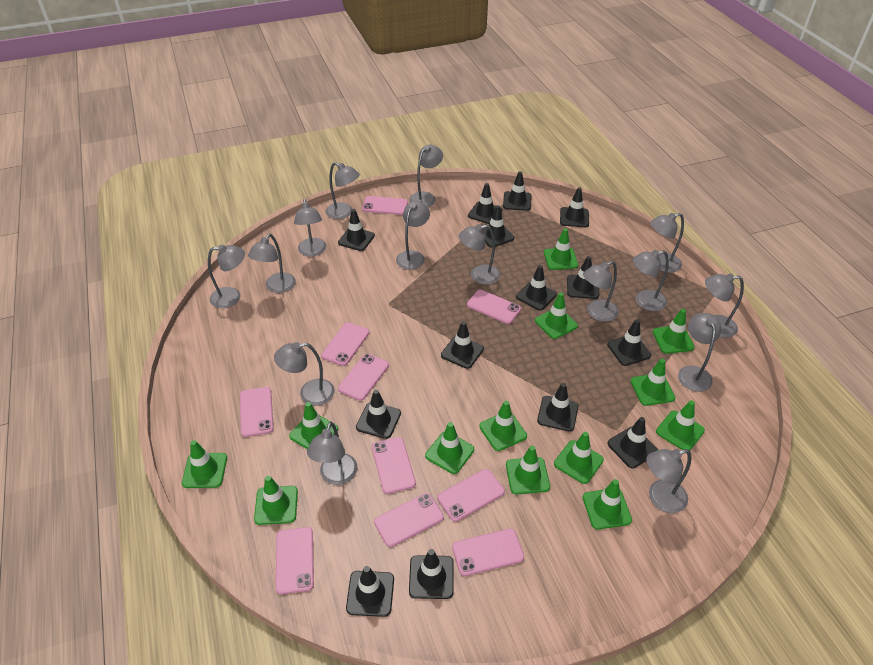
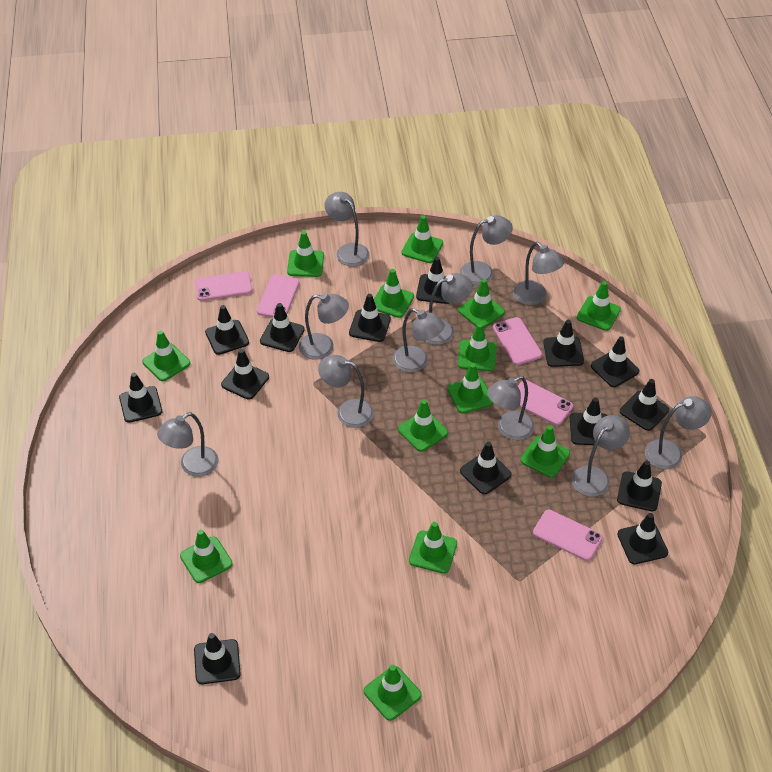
grey lamp: [208,244,245,308] [248,234,296,293] [274,342,335,406] [294,199,326,257] [307,422,358,485] [326,162,360,219] [396,201,430,270] [409,145,443,207] [459,224,500,285] [583,261,618,322] [633,250,669,311] [646,449,691,513] [650,213,684,273] [678,313,721,392] [705,273,744,338] = 15 -> [157,412,218,477] [299,293,349,360] [318,355,374,428] [324,192,369,267] [393,308,445,372] [425,273,473,345] [460,215,513,285] [487,376,534,440] [513,242,564,305] [572,415,630,497] [645,396,712,469] = 11
pink phone: [240,387,274,437] [276,527,314,594] [321,322,369,366] [338,354,389,401] [362,196,408,215] [372,437,416,494] [374,493,444,547] [437,469,505,522] [452,529,524,576] [467,290,521,324] = 10 -> [195,271,252,301] [257,274,300,317] [493,317,542,365] [518,380,573,426] [533,510,603,561] = 5

